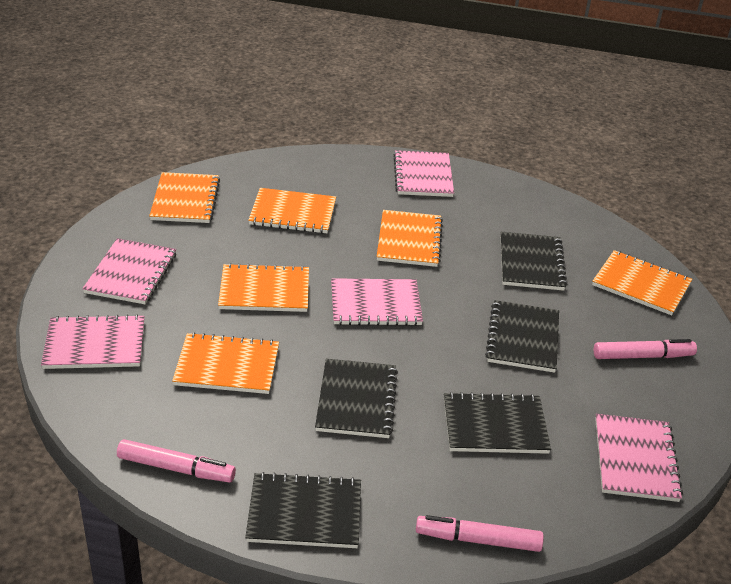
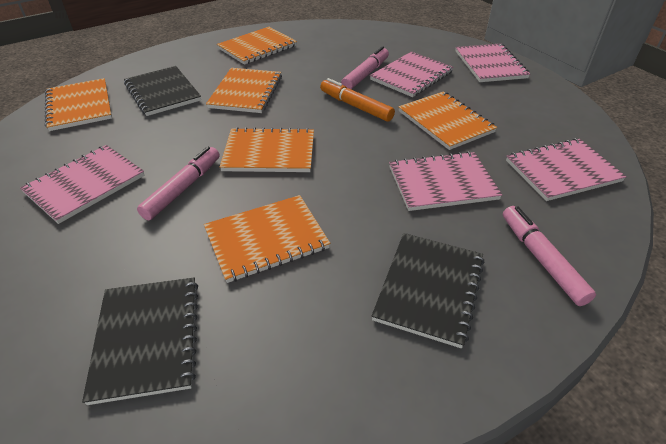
black notebook: [245,472,361,548] [315,358,398,438] [444,392,551,454] [485,300,559,373] [501,232,567,291] = 5 -> [82,278,198,405] [124,66,201,116] [372,233,485,348] = 3
orange marker: none = 0 -> [320,78,395,122] = 1

